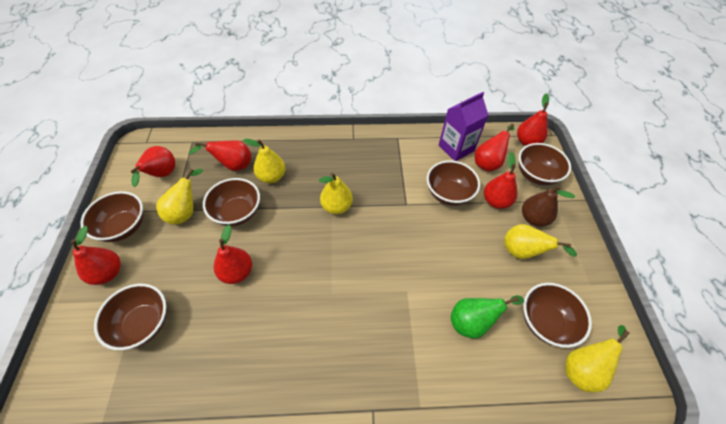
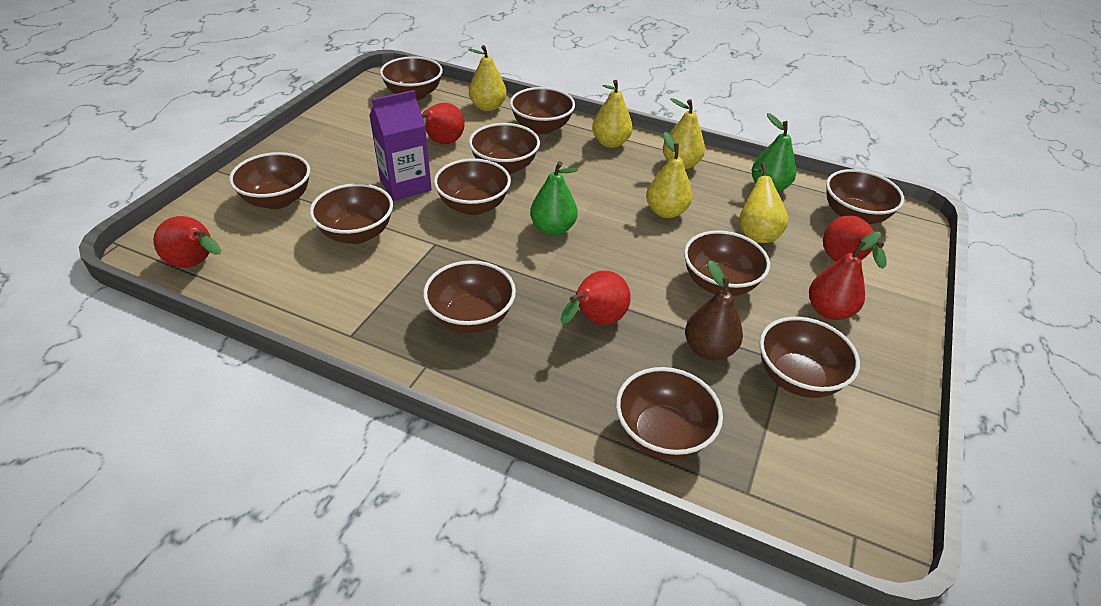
brown bowl: [80,191,144,242] [94,284,167,350] [203,178,260,226] [427,160,480,206] [519,143,571,186] [523,283,592,348] = 6 -> [229,152,310,209] [310,183,393,244] [380,56,443,100] [423,260,516,333] [434,158,511,215] [469,123,540,174] [510,87,575,134] [616,367,723,460] [684,230,770,296] [759,317,860,398] [826,169,905,224] = 11
green pear: [451,295,524,338] = 1 -> [530,161,578,236] [752,113,796,192] = 2
red pear: [71,226,121,285] [131,146,175,187] [189,140,251,171] [214,225,252,284] [475,124,514,172] [484,152,517,209] [517,93,549,146] = 7 -> [153,216,221,268] [422,103,465,145] [561,271,631,325] [809,231,881,320] [823,216,887,269] = 5

